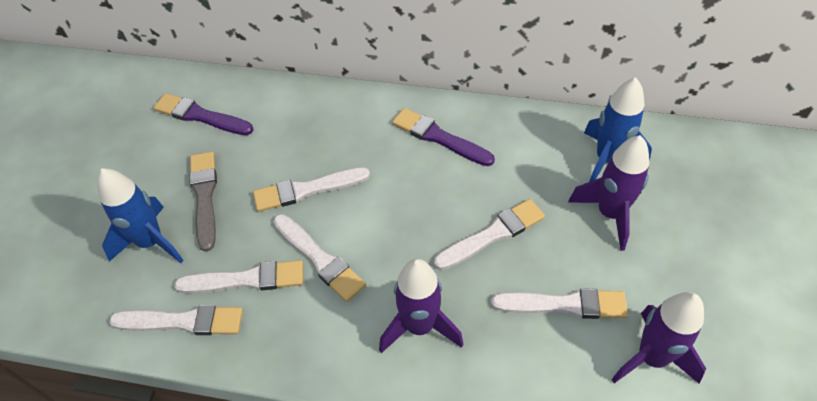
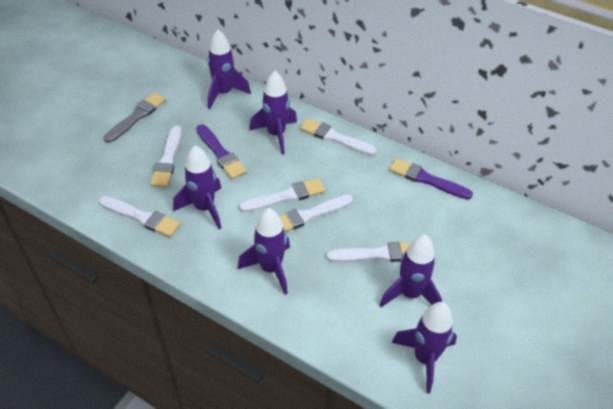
blue rocket: [97,168,184,263] [584,77,652,182] = 2 -> none = 0
purple rocket: [379,259,463,353] [568,135,649,251] [612,292,706,384] = 3 -> [173,145,221,229] [207,29,251,109] [238,208,290,295] [249,71,297,154] [380,235,442,307] [391,302,457,393] = 6

